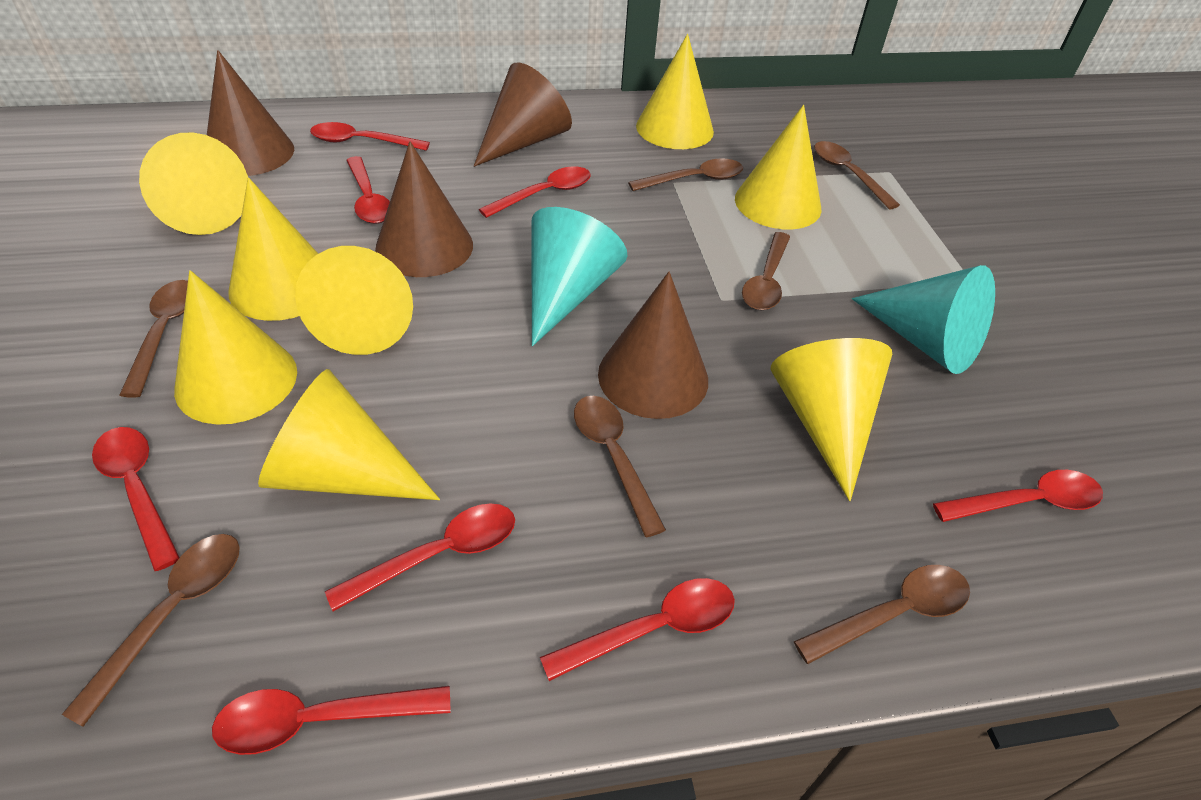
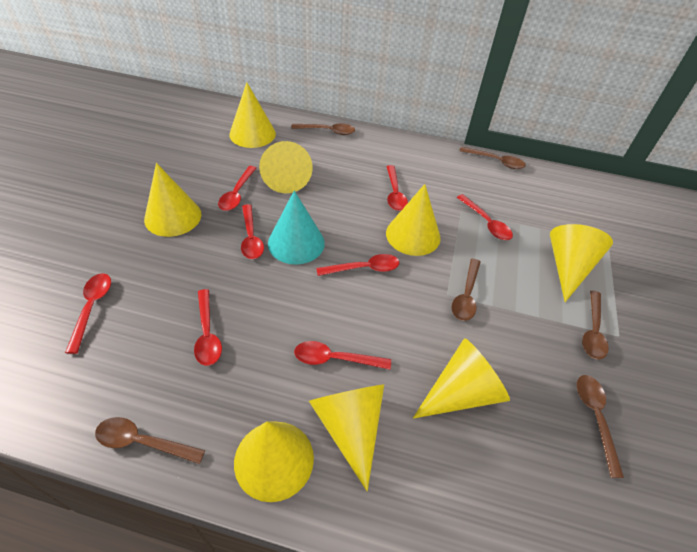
brown cone: [207,50,294,176] [375,141,473,277] [474,62,572,167] [598,272,708,419] = 4 -> none = 0
brown spoon: [62,534,240,727] [120,280,188,398] [574,396,666,537] [628,158,743,191] [742,232,790,311] [794,565,970,664] [814,141,900,209] = 7 -> [95,417,205,464] [291,123,355,135] [451,259,481,321] [459,146,526,169] [577,375,624,478] [582,291,609,360] = 6
turquoise cone: [531,207,627,346] [852,265,995,374] = 2 -> [268,191,325,265] = 1

